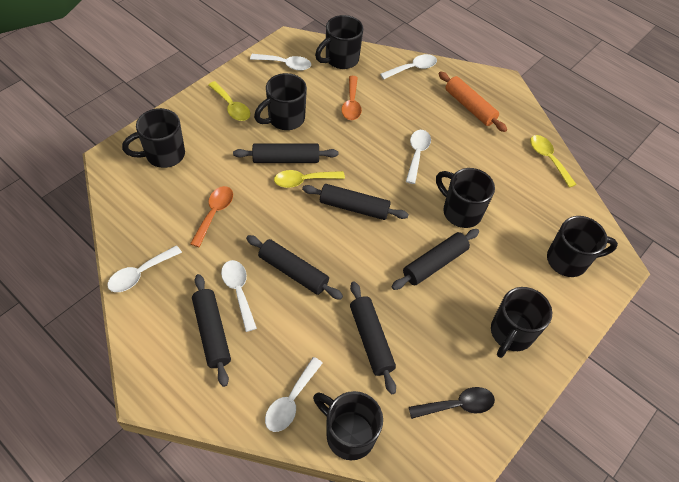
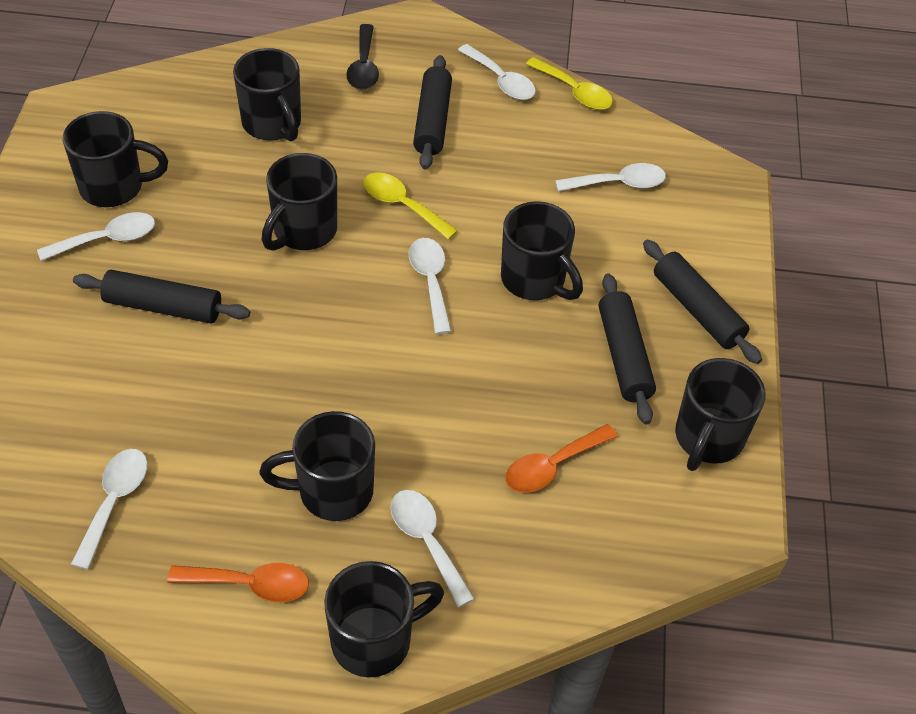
black rolling pin: [192,274,231,387] [233,143,338,163] [246,235,343,300] [302,184,409,220] [350,281,396,394] [392,229,479,290] = 6 -> [73,270,250,323] [413,55,452,169] [599,273,656,424] [643,239,762,364] = 4
orange rolling pin: [439,71,507,132] = 1 -> none = 0
yellow spoon: [209,81,250,121] [274,170,345,188] [530,135,576,188] = 3 -> [363,172,458,240] [526,57,613,110] = 2

